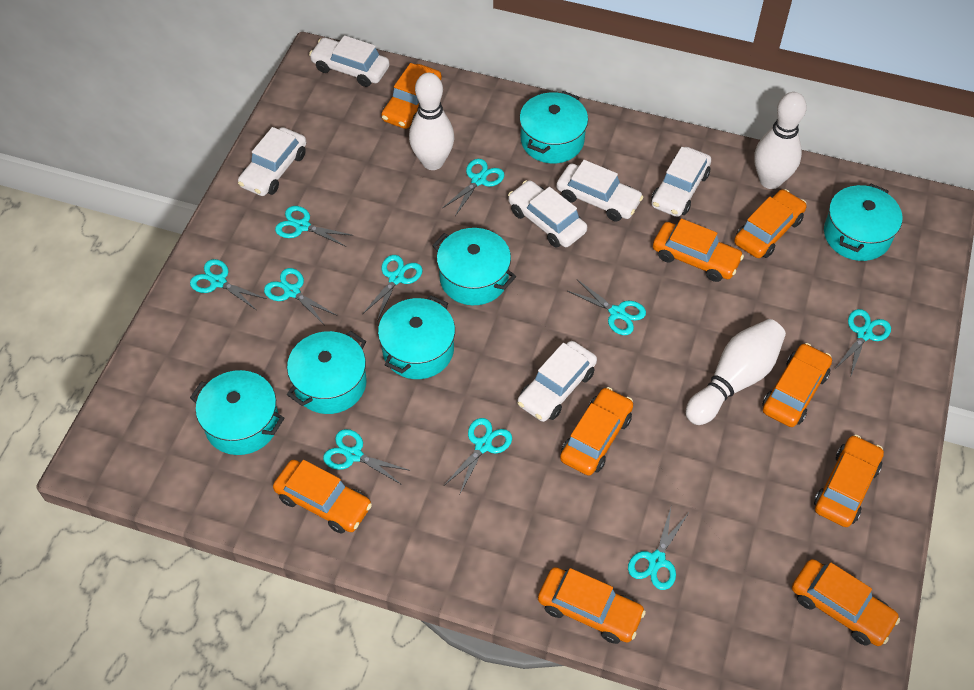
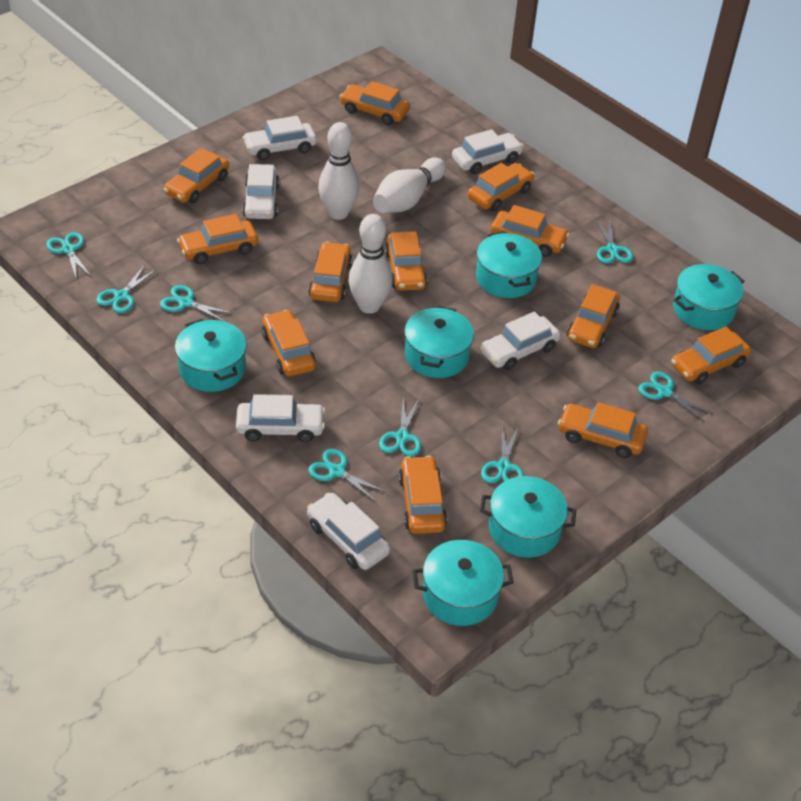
orange car: [273,460,372,534] [381,63,442,129] [538,567,646,644] [560,387,633,476] [653,218,744,282] [734,189,807,258] [762,343,832,427] [792,559,900,646] [814,435,884,527] = 9 -> [163,148,229,204] [177,214,258,264] [262,310,316,376] [308,242,353,302] [339,81,410,125] [385,231,428,291] [398,456,447,534] [467,163,534,211] [491,205,569,257] [558,402,648,458] [567,284,620,348] [671,327,751,385] = 12
turquoise scissors: [190,259,267,310] [264,268,336,324] [275,206,354,247] [323,429,411,485] [363,255,423,321] [443,159,504,216] [445,418,512,494] [568,280,646,335] [628,508,688,590] [834,309,891,378] = 10 -> [46,232,91,280] [96,264,157,313] [160,285,234,322] [308,449,387,503] [379,399,421,457] [481,426,524,483] [596,219,633,263] [638,372,713,422] = 8

